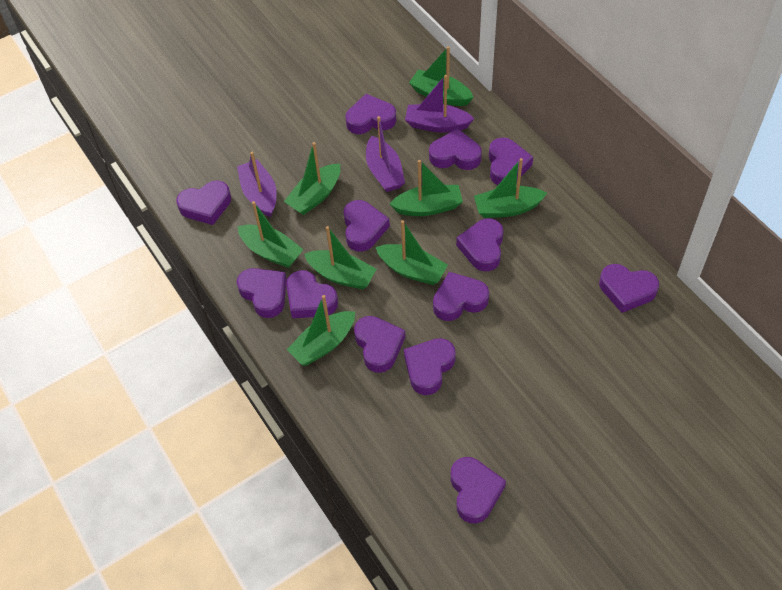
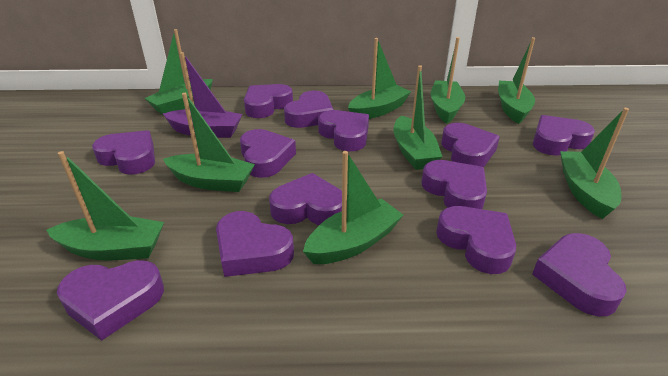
green boat: [237,201,304,268] [284,142,341,215] [287,295,355,366] [304,226,376,290] [375,220,448,285] [390,160,463,216] [409,46,474,106] [474,158,547,218] = 8 -> [46,151,164,260] [144,29,213,115] [163,93,255,192] [303,151,403,264] [348,38,411,119] [394,65,443,170] [431,37,465,124] [498,37,535,124] [560,108,629,219] = 9
purple boat: [237,152,277,217] [366,116,405,192] [405,75,474,133] = 3 -> [163,52,242,138] = 1

